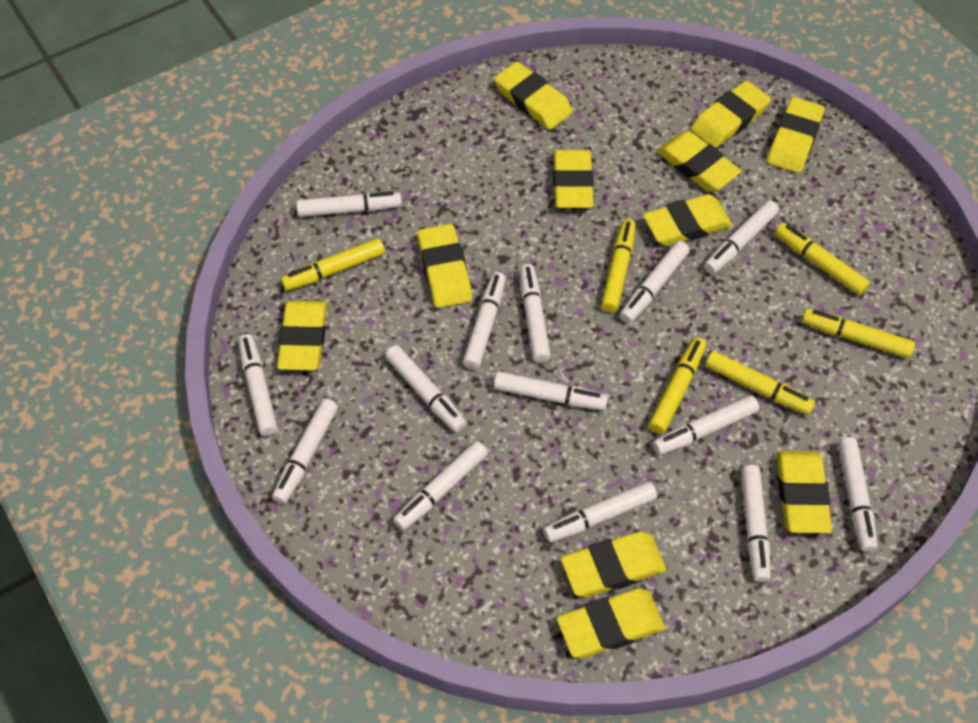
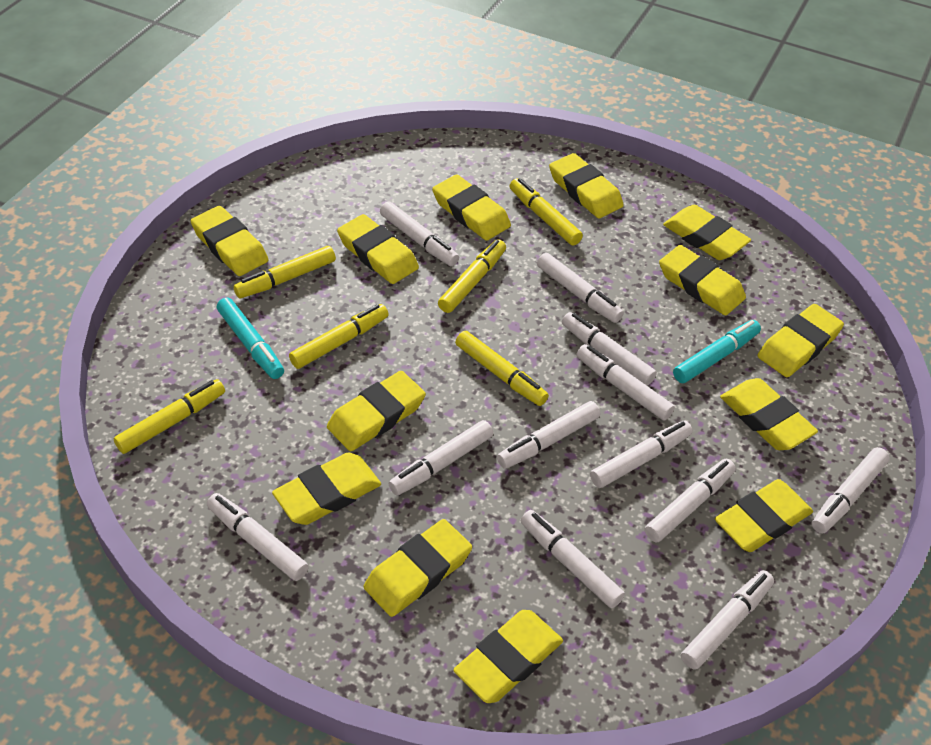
turquoise marker: none = 0 -> [217,297,284,379] [673,320,761,383] = 2
white marker: [238,334,278,436] [272,399,338,504] [296,191,402,217] [385,345,467,432] [393,441,488,530] [463,272,506,370] [494,371,608,410] [519,264,551,363] [543,481,657,543] [620,241,690,323] [653,395,759,455] [704,200,779,274] [741,465,771,582] [838,437,878,552] = 14 -> [207,493,309,581] [380,202,459,266] [389,420,493,495] [497,401,600,469] [521,510,625,608] [537,253,624,323] [562,312,657,386] [576,344,675,421] [590,420,693,488] [645,459,736,542] [681,570,774,670] [812,447,890,534] = 12
yellow eraser: [277,300,327,371] [417,224,472,308] [494,62,573,130] [553,150,594,208] [557,589,665,658] [561,531,666,597] [643,194,732,246] [657,131,741,192] [691,81,771,148] [767,97,825,173] [777,451,832,533] = 11 -> [191,206,269,276] [272,453,381,525] [327,371,426,451] [337,214,419,284] [364,519,472,617] [432,174,511,241] [454,610,563,703] [549,153,624,218] [659,245,746,316] [663,205,751,260] [715,479,813,552] [720,378,818,450] [758,304,844,377] = 13

